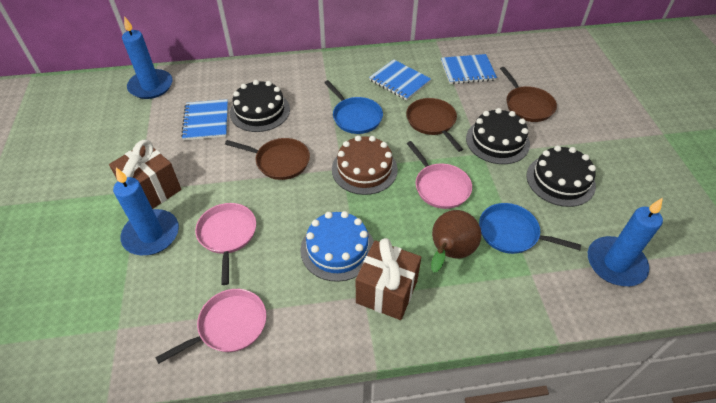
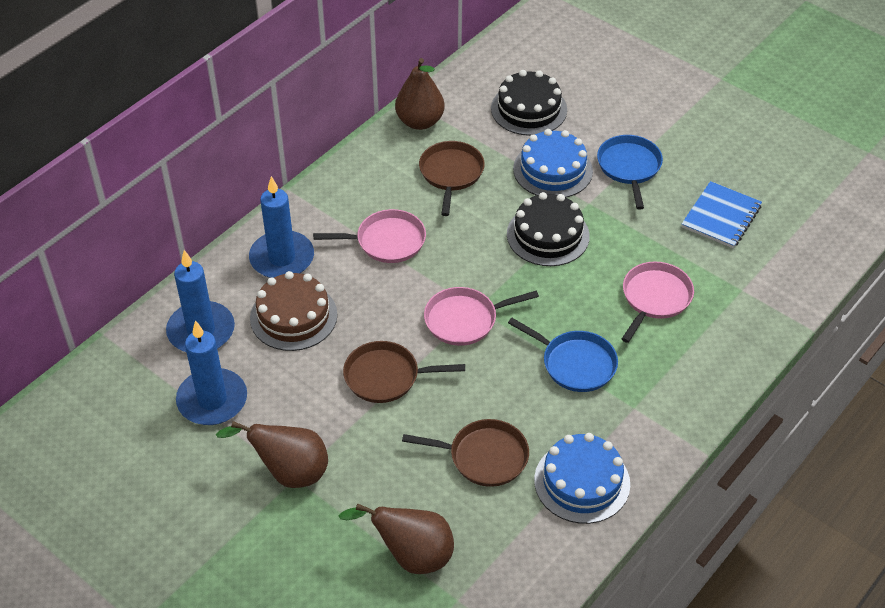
black cake: [230,80,290,132] [466,108,530,164] [527,146,596,207] = 3 -> [491,70,567,136] [507,192,590,266] = 2
blue cake: [300,211,374,282] = 1 -> [513,129,593,198] [534,433,630,524] = 2
blue notebook: [181,99,228,140] [369,59,431,101] [441,54,497,84] = 3 -> [682,181,762,248] = 1
brown gift: [109,140,181,209] [356,238,421,320] = 2 -> none = 0
brown pear: [431,210,481,273] = 1 -> [216,421,328,488] [339,503,454,574] [395,58,445,130] = 3

